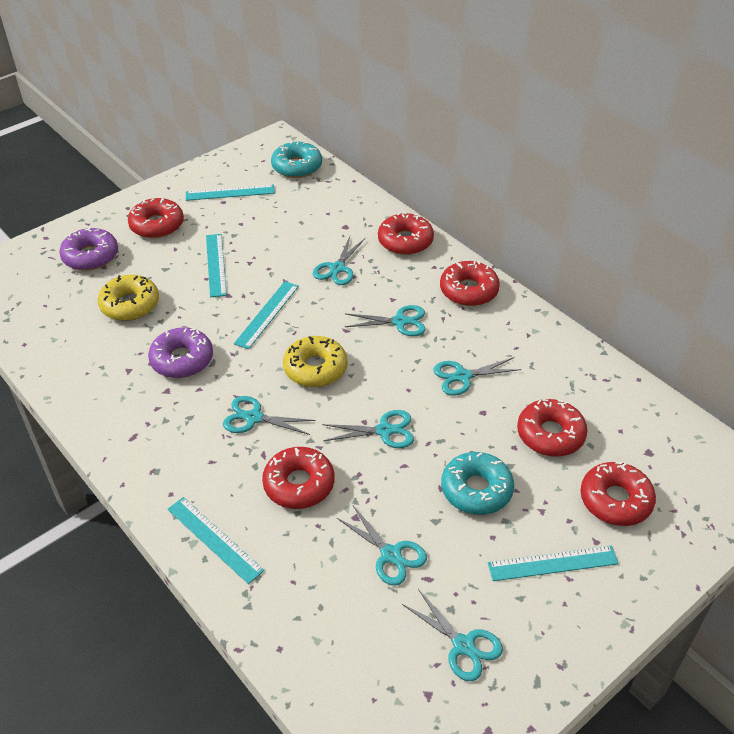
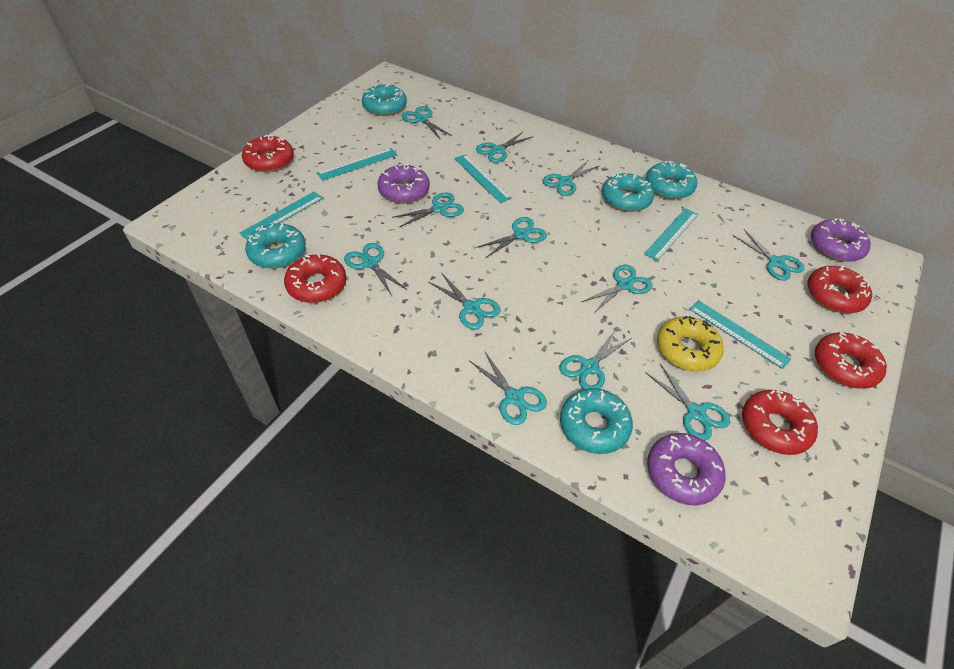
purple donut: [59,227,118,271] [148,328,213,378] = 2 -> [378,164,430,203] [647,433,725,506] [811,218,871,262] = 3
red donut: [128,198,184,239] [262,447,335,509] [378,212,434,255] [440,261,500,306] [517,399,588,457] [580,462,656,526] = 6 -> [242,135,294,172] [284,254,347,303] [742,390,818,455] [808,266,872,313] [815,332,887,389] = 5
turquoise donut: [271,141,322,178] [441,452,514,515] = 2 -> [245,223,306,268] [362,84,407,116] [560,388,633,454] [602,173,654,212] [646,161,697,199] = 5
turquoise scissors: [223,396,315,435] [313,236,365,285] [323,410,414,448] [337,506,427,586] [345,305,426,336] [402,589,503,681] [433,357,522,396] = 7 -> [344,243,407,296] [392,192,464,227] [402,106,452,140] [429,274,501,330] [470,352,547,425] [476,131,533,163] [476,217,547,258] [542,161,600,196] [559,329,631,389] [582,265,653,314] [645,364,730,441] [732,229,805,281] = 12
yellow donut: [98,275,159,321] [283,336,347,387] = 2 -> [657,316,724,371] = 1

